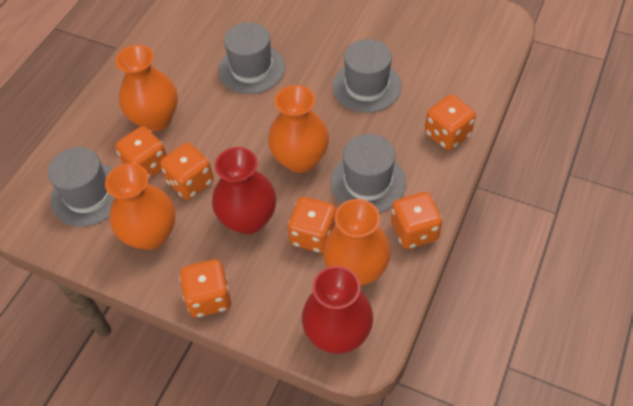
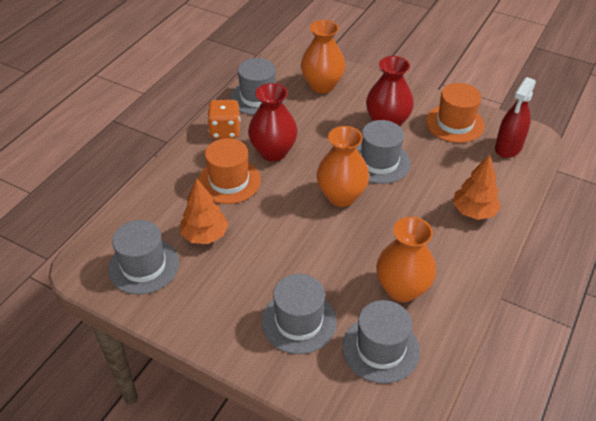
grey hat: [48,147,115,227] [218,22,285,94] [330,134,406,213] [333,39,402,113] = 4 -> [108,220,179,295] [230,58,286,115] [261,274,337,354] [342,300,420,384] [356,120,411,184] = 5
orange dice: [115,126,167,180] [160,143,214,200] [179,259,231,317] [287,197,336,253] [391,192,442,249] [425,95,476,150] = 6 -> [207,100,241,139] = 1
orange hat: none = 0 -> [198,138,261,204] [426,83,485,143] = 2
orange tree: none = 0 -> [180,178,228,244] [453,154,501,220] = 2
orange vase: [105,163,176,250] [115,45,178,131] [268,85,329,173] [323,199,391,286] = 4 -> [301,20,345,93] [317,126,369,207] [376,217,436,302] = 3
red spray bottle: none = 0 -> [495,77,536,158] = 1

